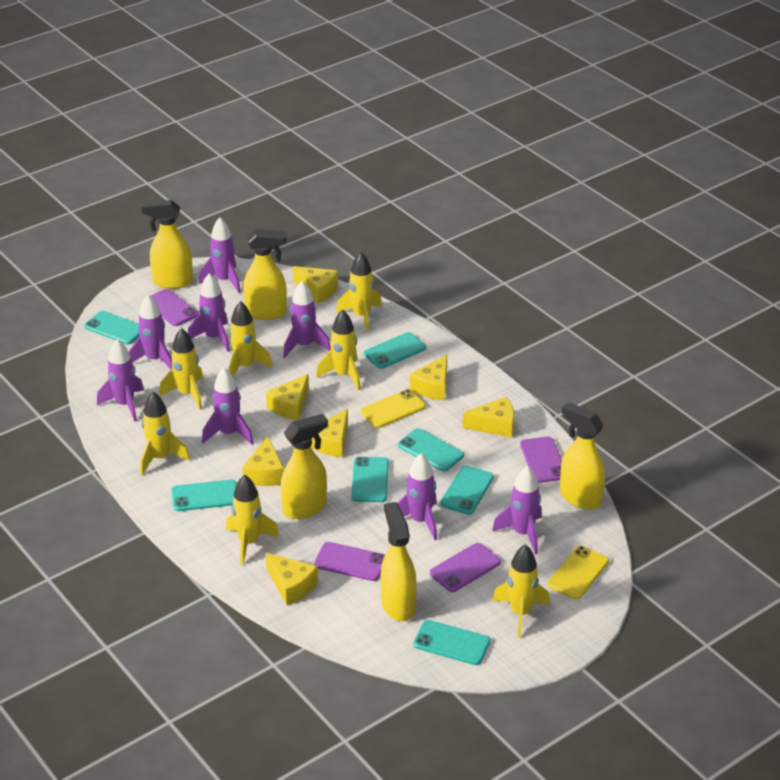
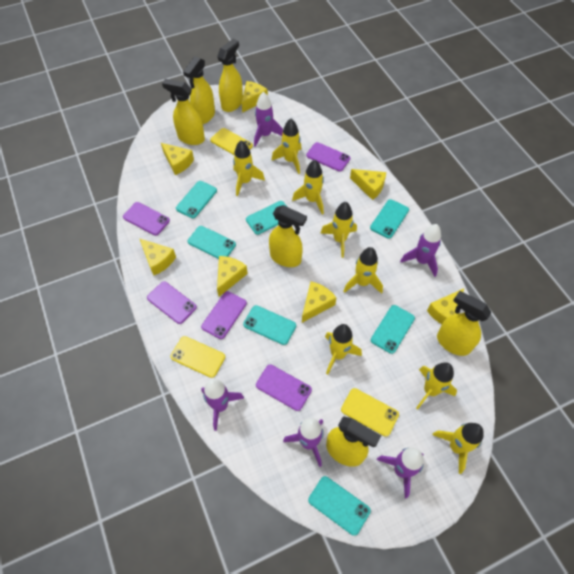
purple phone: [151,289,199,326] [314,542,385,581] [430,543,501,592] [520,437,562,483] = 4 -> [123,202,170,236] [147,281,197,324] [201,291,247,339] [256,365,312,411] [306,142,350,172] = 5
purple rocket: [97,339,144,422] [128,295,172,370] [188,273,230,352] [199,217,241,293] [202,368,253,445] [283,281,331,358] [397,453,437,540] [492,465,542,554] = 8 -> [201,379,244,431] [254,92,283,147] [283,418,324,467] [377,448,424,498] [400,224,441,277] = 5
yellow phone: [360,389,426,428] [547,546,609,600] = 2 -> [170,336,225,378] [210,128,253,155] [341,388,399,437] = 3
yellow rocket: [140,392,190,475] [159,328,203,410] [226,475,279,565] [228,301,273,376] [316,310,361,390] [336,252,382,332] [493,544,550,637] = 7 -> [233,140,265,196] [271,118,301,174] [292,160,324,214] [320,202,357,258] [325,324,362,375] [343,247,383,294] [416,362,457,410] [432,423,484,474] = 8
yellow spray bottle: [141,200,193,289] [243,229,287,320] [281,414,328,519] [380,502,417,621] [560,402,605,510] = 5 -> [162,79,205,145] [183,57,215,124] [217,39,243,112] [269,205,307,267] [326,416,381,467] [437,291,492,356] = 6

